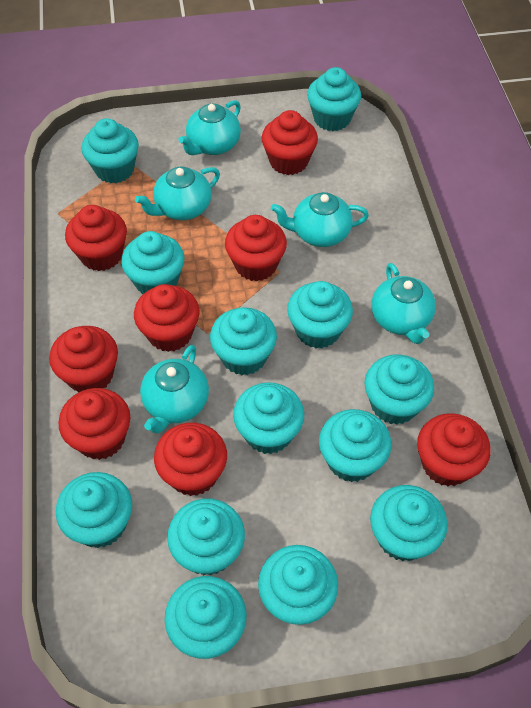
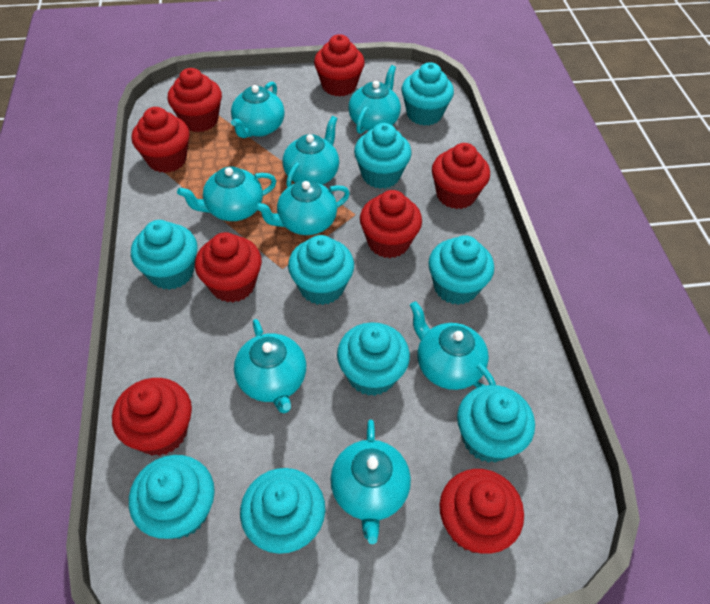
turquoise cupcake: [56,472,132,548] [82,118,139,183] [121,231,184,294] [165,576,246,659] [167,499,245,576] [210,307,277,375] [233,382,304,454] [258,545,338,625] [287,281,353,349] [307,67,361,131] [319,409,391,482] [364,354,434,425] [370,485,448,561] = 13 -> [129,455,215,539] [131,220,197,290] [240,468,325,554] [288,235,354,305] [337,322,410,396] [354,123,412,189] [402,62,454,126] [428,235,494,305] [457,385,535,463] = 9
turquoise teapot: [135,166,220,220] [140,345,209,434] [178,100,241,155] [271,192,369,247] [371,263,436,344] = 5 -> [177,166,276,221] [231,82,285,138] [234,319,306,413] [254,180,350,235] [283,116,339,187] [330,419,411,544] [348,65,401,134] [410,301,496,390] = 8

